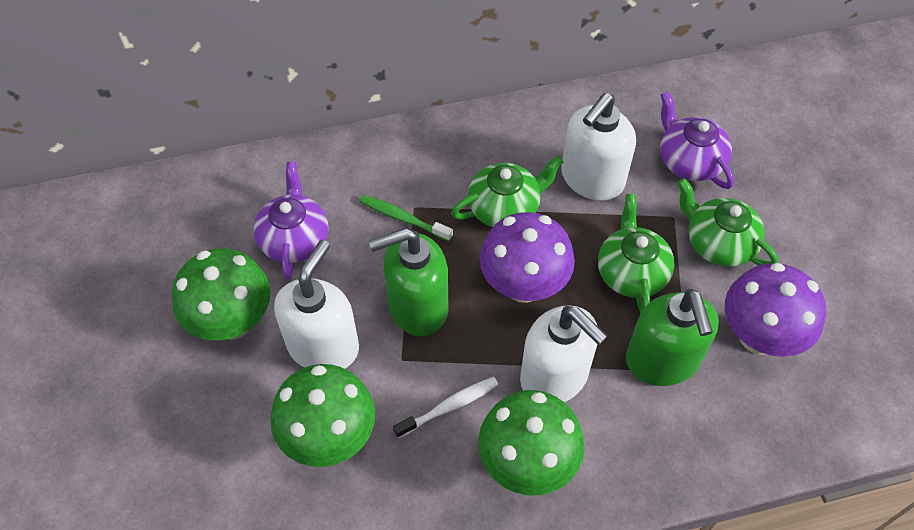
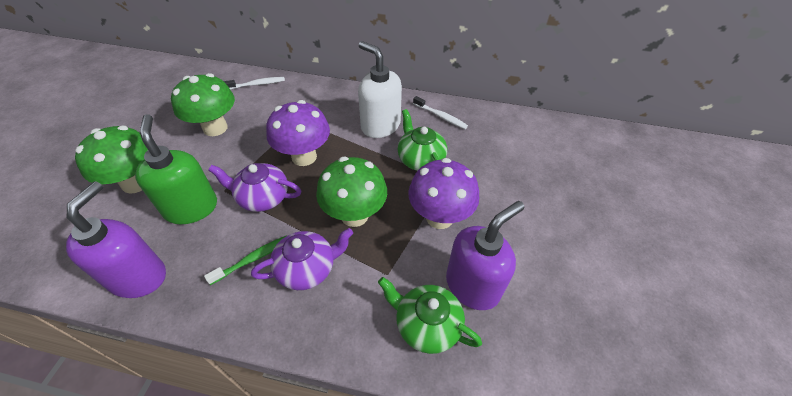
green soap dispenser: [369,228,449,336] [626,289,719,386] = 2 -> [135,114,217,224] = 1
green teapot: [451,156,564,227] [598,194,675,313] [677,178,778,267] = 3 -> [378,277,482,354] [398,109,447,171] = 2
purple soap dispenser: none = 0 -> [66,181,166,298] [446,201,525,310] = 2
white soap dispenser: [274,240,359,369] [520,305,607,402] [561,93,636,201] = 3 -> [358,41,402,138] = 1
white toothbrush: [393,377,498,438] = 1 -> [224,77,285,90] [413,96,468,129] = 2

